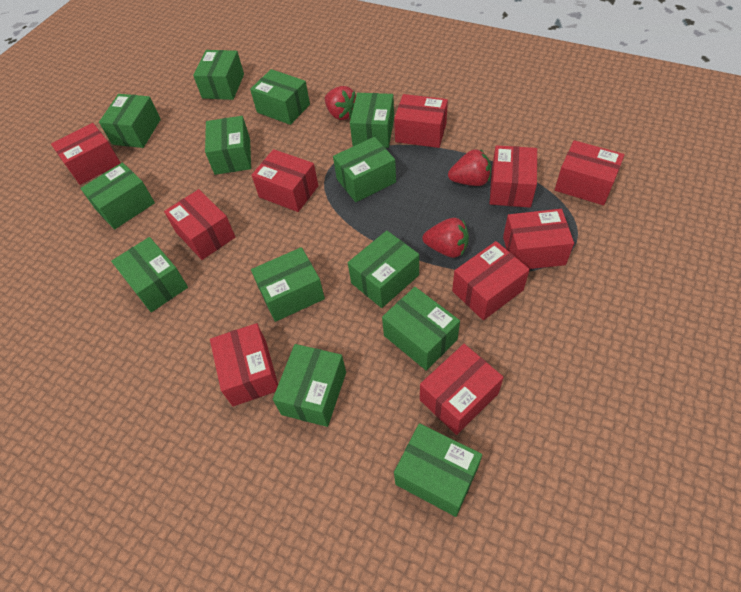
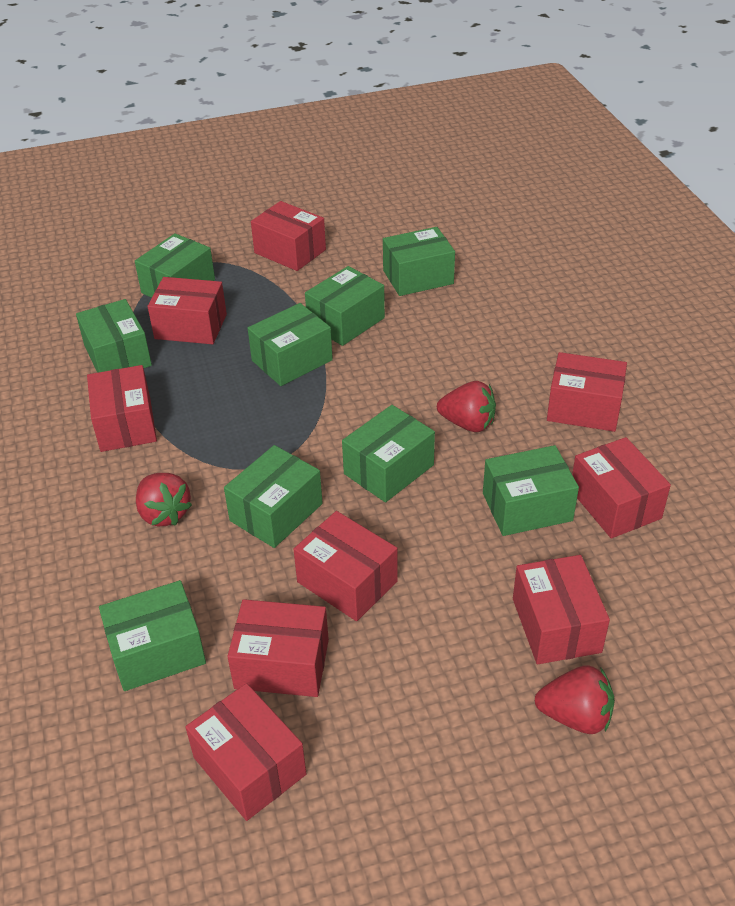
green box: [80,162,155,230] [99,94,161,148] [111,237,188,312] [193,50,244,100] [205,116,251,175] [250,69,310,125] [251,247,325,322] [273,344,346,427] [333,137,396,202] [348,230,419,308] [350,93,394,148] [382,287,460,371] [394,423,482,517] = 13 -> [76,299,152,373] [99,580,206,691] [135,233,215,298] [224,445,323,548] [248,303,333,386] [305,266,385,346] [342,405,435,502] [383,227,455,296] [483,445,579,536] = 9
red box: [51,123,121,185] [164,189,235,260] [210,323,278,406] [251,149,318,212] [394,94,448,148] [420,344,504,435] [452,241,530,320] [489,145,537,208] [503,209,574,269] [555,140,625,205] = 10 -> [87,365,157,452] [148,277,227,344] [185,683,306,821] [227,599,329,697] [251,201,326,271] [293,511,398,621] [513,555,610,664] [547,352,627,432] [572,437,671,539] = 9

